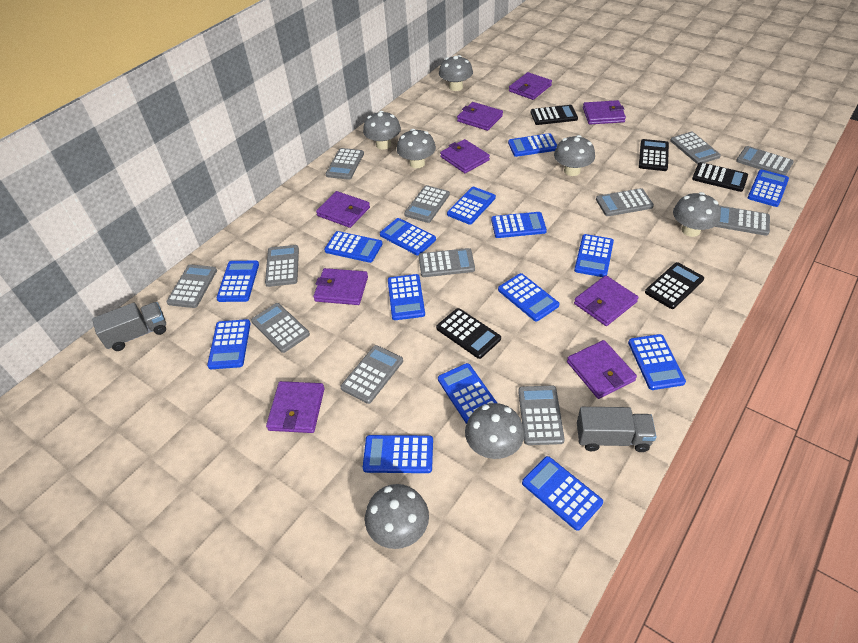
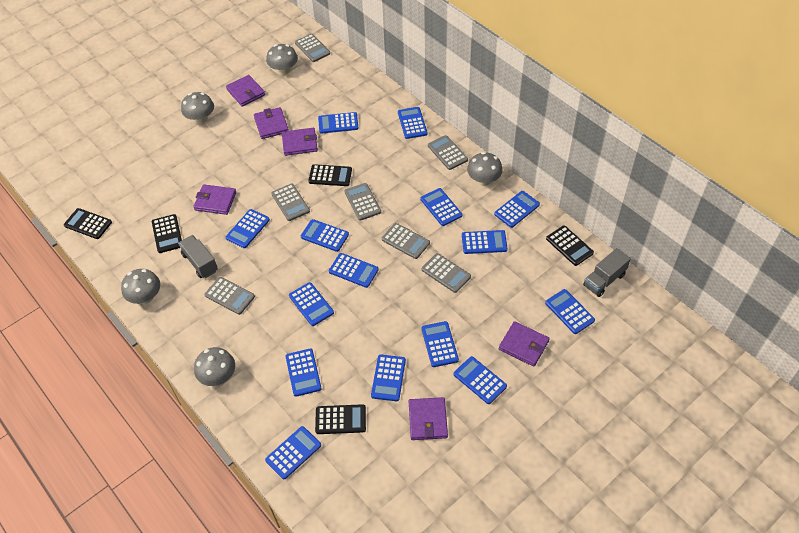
grey calculator: [166,264,217,308] [251,303,310,353] [265,245,299,287] [326,148,364,180] [340,345,403,404] [404,185,450,223] [419,248,475,277] [518,386,565,445] [596,188,654,216] [670,132,721,164] [715,206,770,236] [736,146,794,176] = 12 -> [204,277,255,315] [271,184,310,221] [295,34,330,62] [345,183,381,221] [382,223,430,259] [422,253,471,293] [428,135,468,170] = 7
grey mushroom: [363,111,401,149] [365,484,429,549] [397,129,436,168] [439,55,473,91] [465,403,524,459] [554,135,595,176] [673,192,721,237] = 7 -> [121,269,160,304] [181,92,214,124] [194,347,235,386] [266,44,298,75] [467,152,503,186] = 5
purple wallet: [266,381,325,433] [313,268,368,305] [316,191,370,228] [440,139,490,173] [457,102,503,131] [509,72,552,100] [567,340,637,399] [574,275,638,326] [583,100,626,124] = 9 -> [193,184,236,215] [226,75,265,107] [254,107,289,139] [282,128,318,156] [409,397,448,440] [499,321,550,367] = 6

